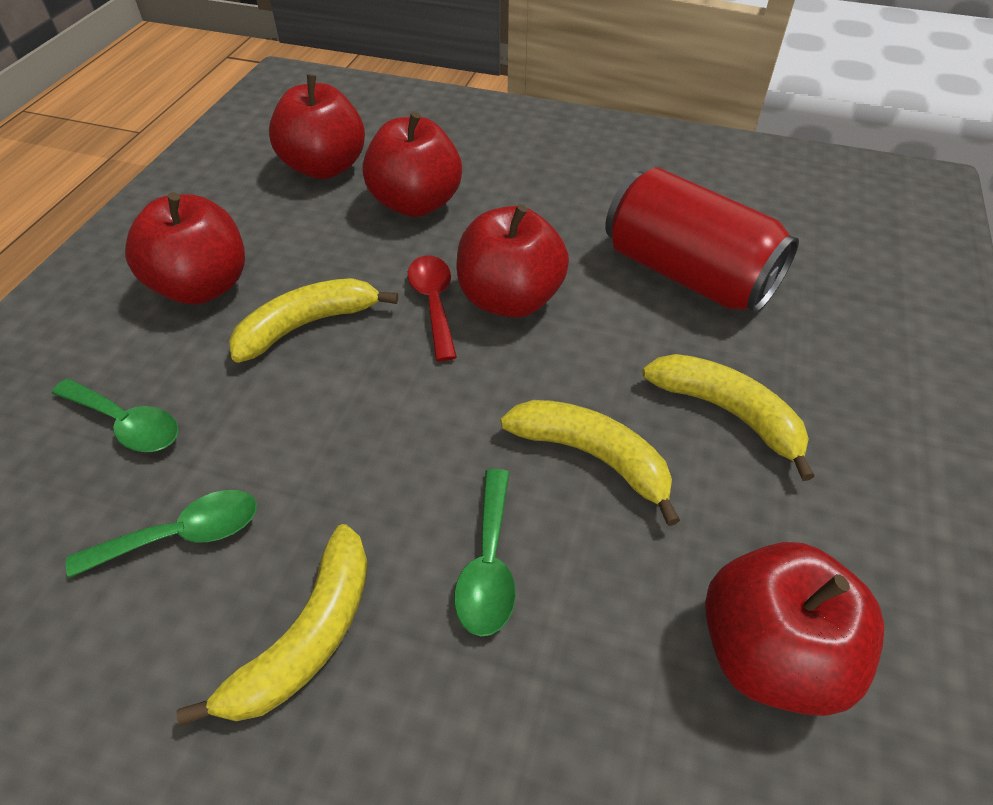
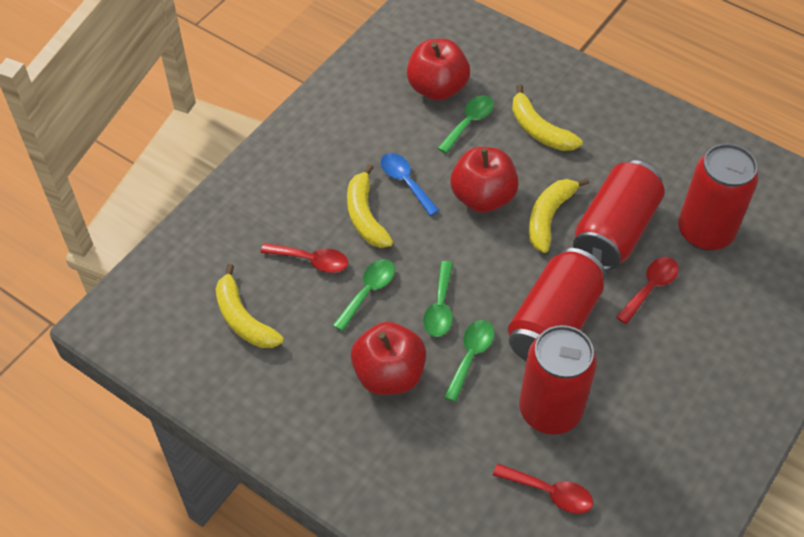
blue spoon: none = 0 -> [381,153,440,216] = 1
green spoon: [52,379,179,452] [66,490,257,578] [454,469,516,636] = 3 -> [333,259,395,331] [423,261,453,337] [438,95,494,154] [444,320,494,402] = 4
red apple: [125,192,245,304] [269,74,365,179] [362,111,462,217] [456,204,569,318] [705,542,884,716] = 5 -> [351,322,426,395] [407,39,470,101] [451,147,519,213] = 3
red can: [605,168,799,313] = 1 -> [508,248,606,361] [519,325,597,435] [573,160,665,271] [678,143,758,251] = 4
red spoon: [408,256,457,361] = 1 -> [260,243,348,273] [493,464,593,514] [616,257,679,324] = 3

